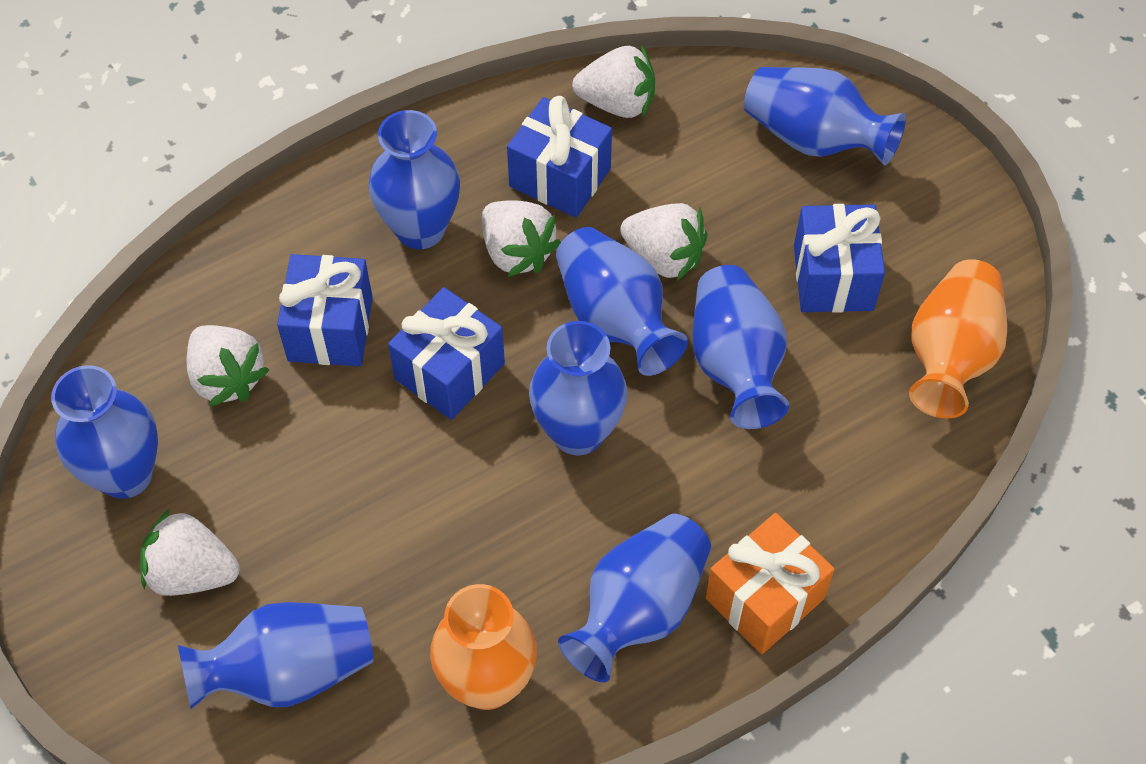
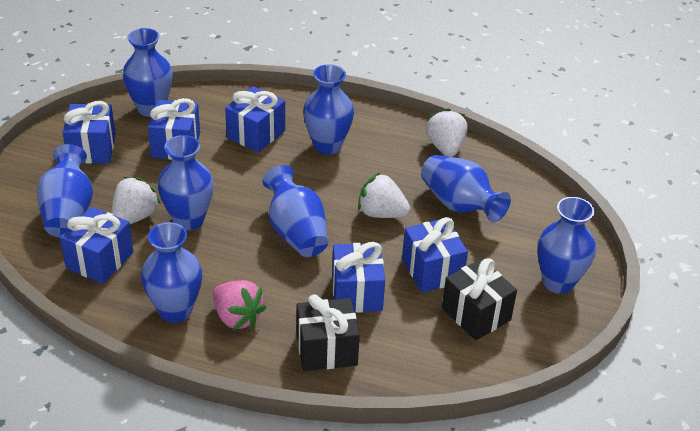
black gift: none = 0 -> [297,294,360,371] [442,258,517,340] = 2
blue gift: [277,254,373,366] [388,287,505,420] [507,96,612,218] [794,204,885,313] = 4 -> [60,207,133,284] [62,101,116,164] [148,98,200,160] [225,86,285,153] [332,242,385,313] [402,217,468,293] = 6
orange gift: [705,513,835,654] = 1 -> none = 0
orange vase: [430,584,537,710] [909,259,1007,419] = 2 -> none = 0
pink strawberry: none = 0 -> [213,280,266,330] = 1
white strawberry: [140,509,240,596] [187,325,269,406] [482,200,561,277] [572,45,655,118] [620,203,708,281] = 5 -> [111,177,161,224] [358,173,410,218] [426,108,467,157] = 3

